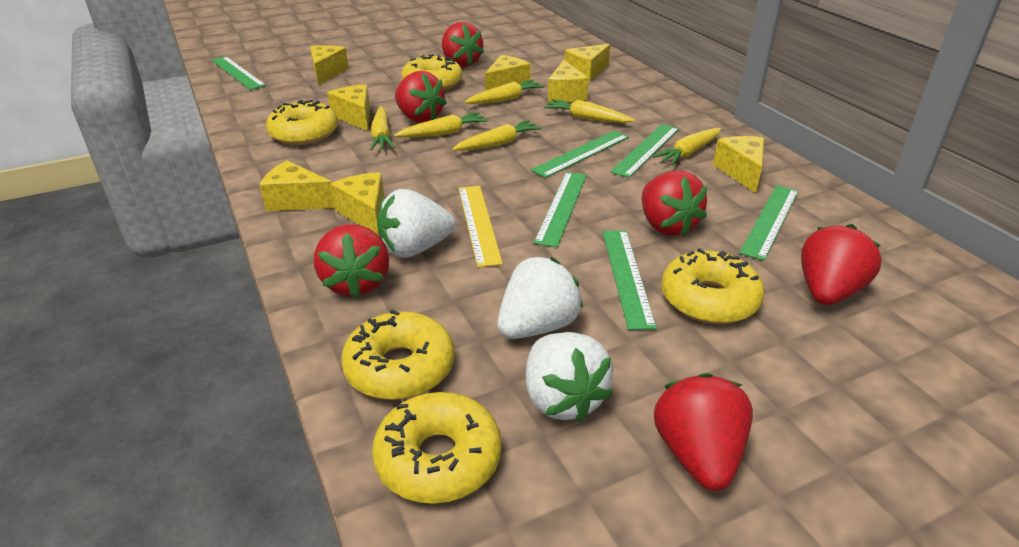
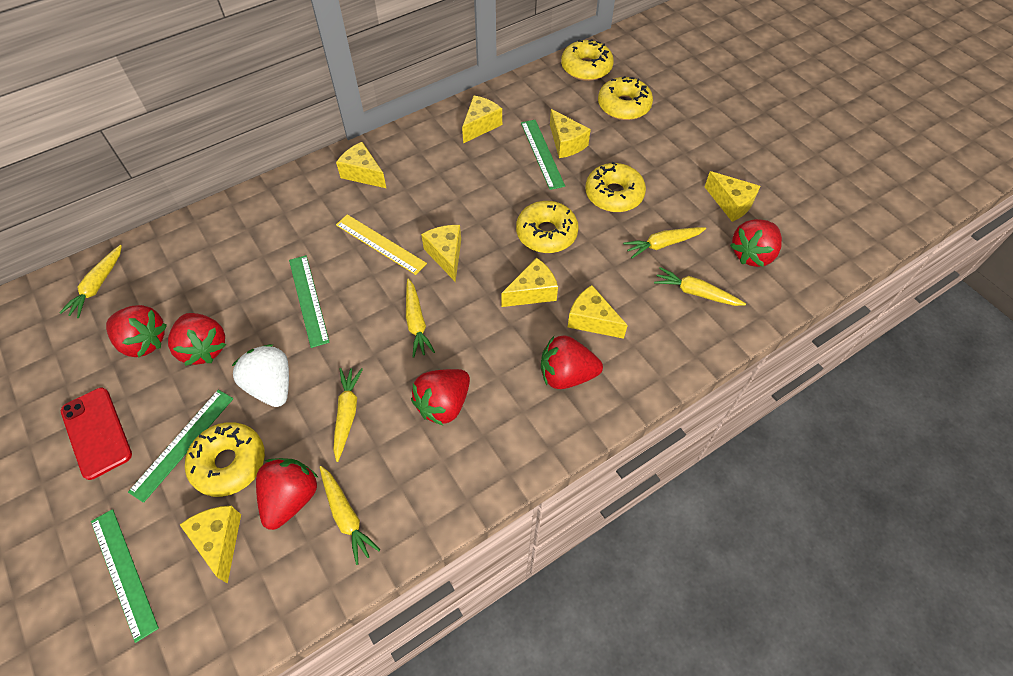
green ruler: [211,57,266,90] [531,131,629,178] [534,172,587,247] [603,230,657,330] [610,124,679,178] [739,185,799,260] = 6 -> [91,509,159,643] [128,390,233,503] [289,255,330,348] [521,120,565,190] = 4
red phone: none = 0 -> [61,388,132,480] = 1
white strawberry: [377,189,456,258] [497,257,583,339] [526,332,613,422] = 3 -> [232,344,289,407] = 1

